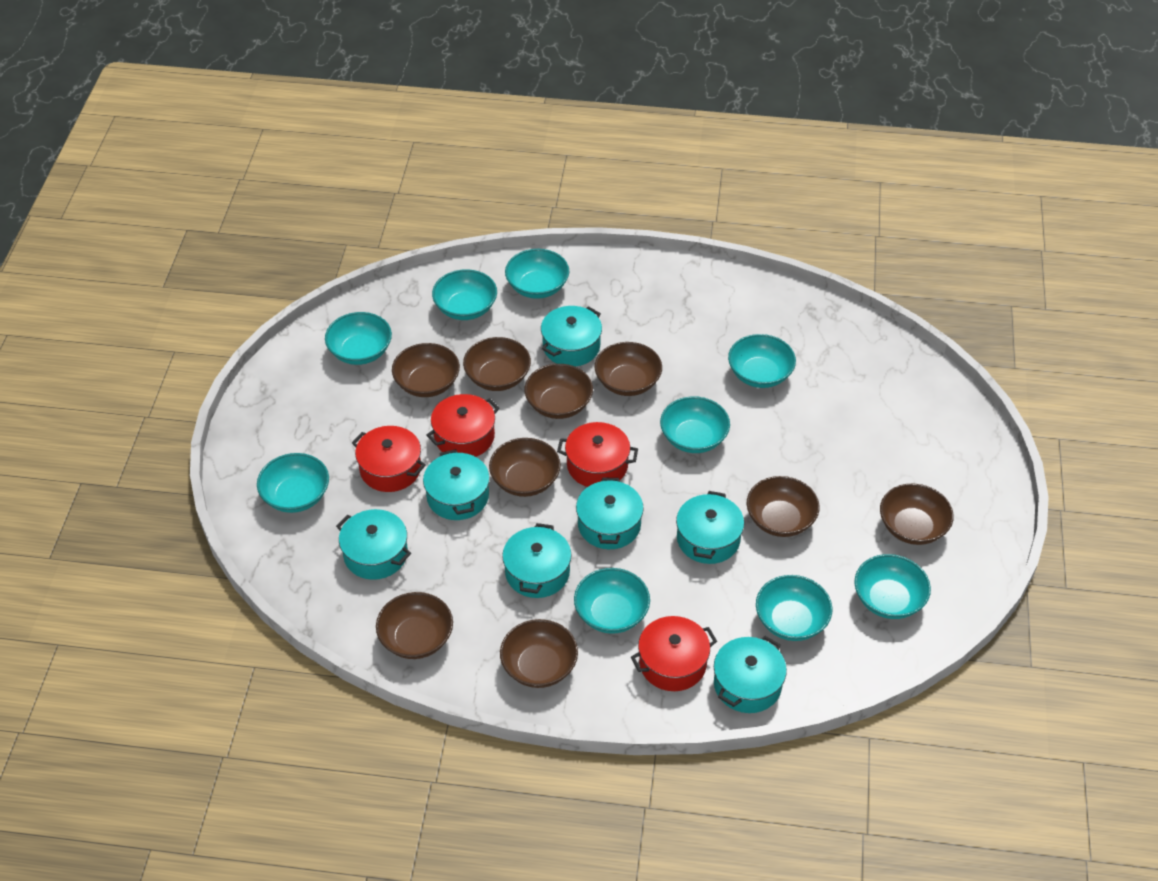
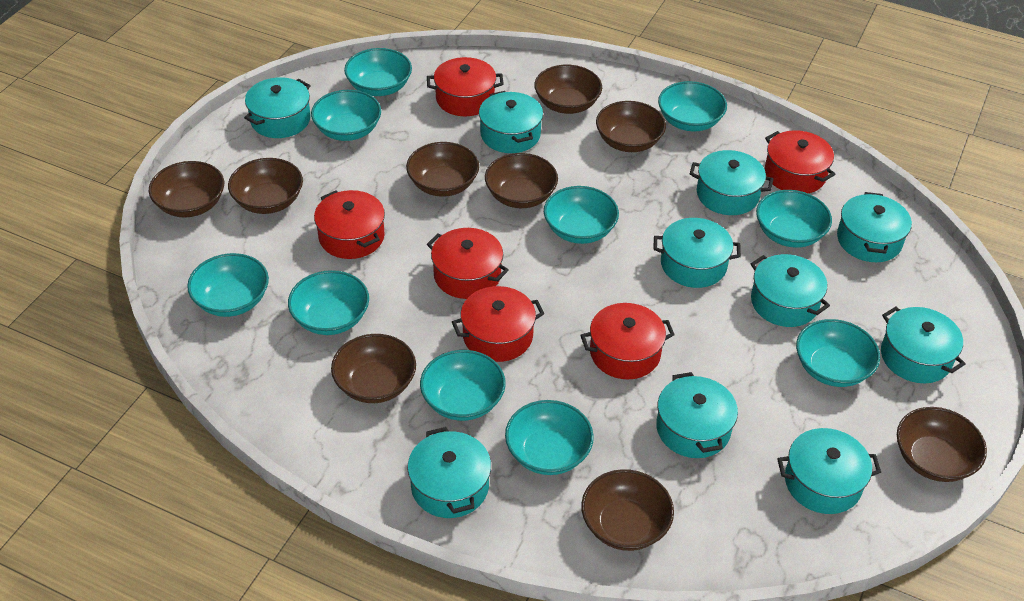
red pot: [352,426,426,492] [426,394,500,457] [557,422,638,487] [631,616,717,691] = 4 -> [314,190,385,259] [427,57,504,116] [427,228,509,299] [452,286,544,362] [580,303,675,379] [765,130,835,193] = 6
turquoise bowl: [257,453,329,513] [325,312,392,365] [432,269,497,320] [505,249,569,299] [574,568,650,634] [660,396,730,453] [728,334,796,388] [756,575,832,641] [854,554,931,619] = 9 -> [187,253,269,317] [288,270,369,335] [311,90,381,141] [344,48,412,96] [420,350,506,421] [505,400,594,475] [544,186,619,244] [658,81,727,131] [756,190,832,248] [796,319,880,387] = 10
turquoise pot: [336,509,411,580] [423,449,490,520] [502,523,572,598] [541,306,602,366] [576,477,644,549] [676,491,744,564] [714,636,787,713] = 7 -> [244,77,311,138] [407,427,491,518] [479,91,543,153] [653,218,741,288] [656,372,738,458] [690,150,773,215] [751,254,830,327] [777,428,881,514] [837,192,912,262] [881,307,966,383] = 10

